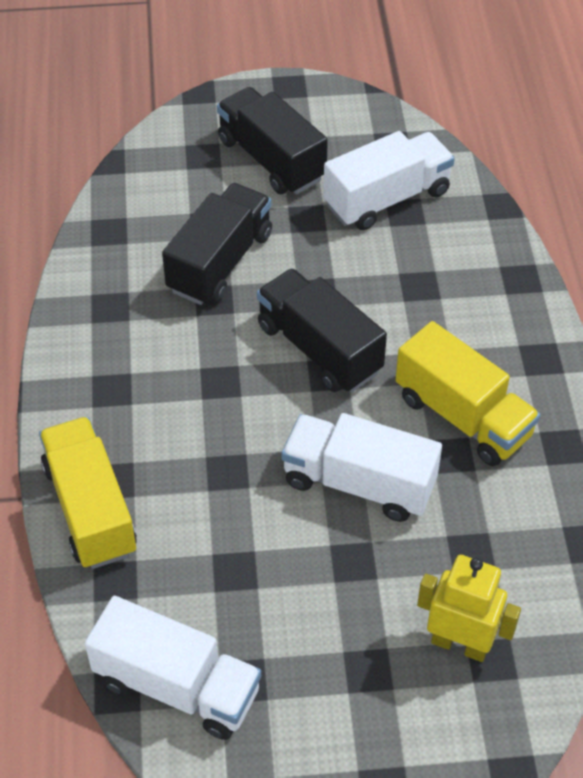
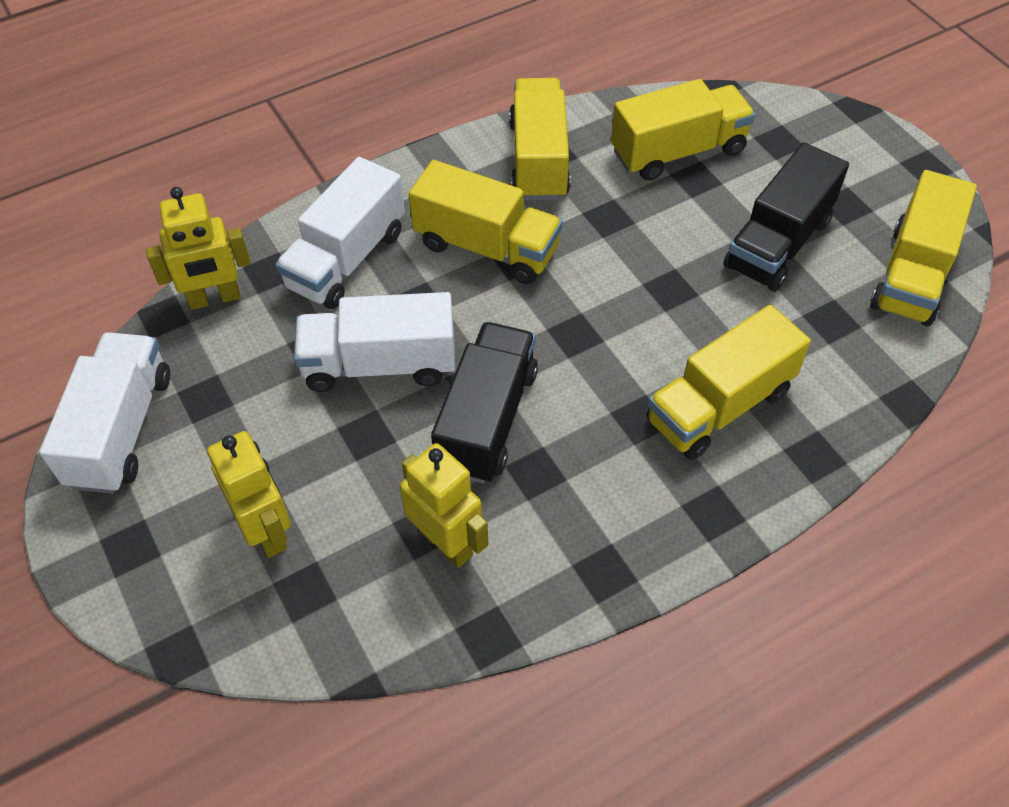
black truck: [162,183,272,305] [217,87,328,194] [257,268,387,392] = 3 -> [431,322,538,483] [723,142,849,292] = 2
yellow robot: [417,555,521,662] = 1 -> [146,187,250,310] [207,431,291,558] [400,443,488,568] = 3
yellow truck: [39,417,137,569] [396,321,540,466] = 2 -> [409,160,563,284] [509,78,571,201] [611,79,755,181] [647,305,811,460] [870,170,977,326] = 5

